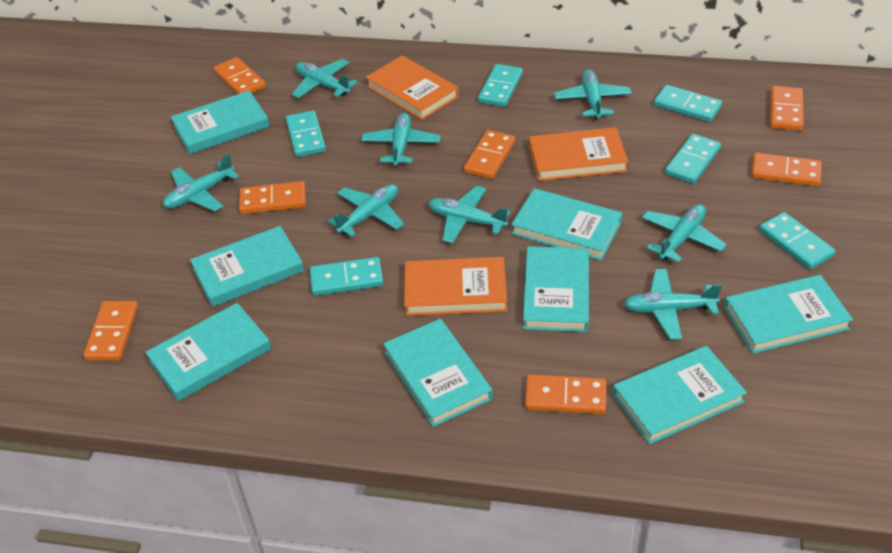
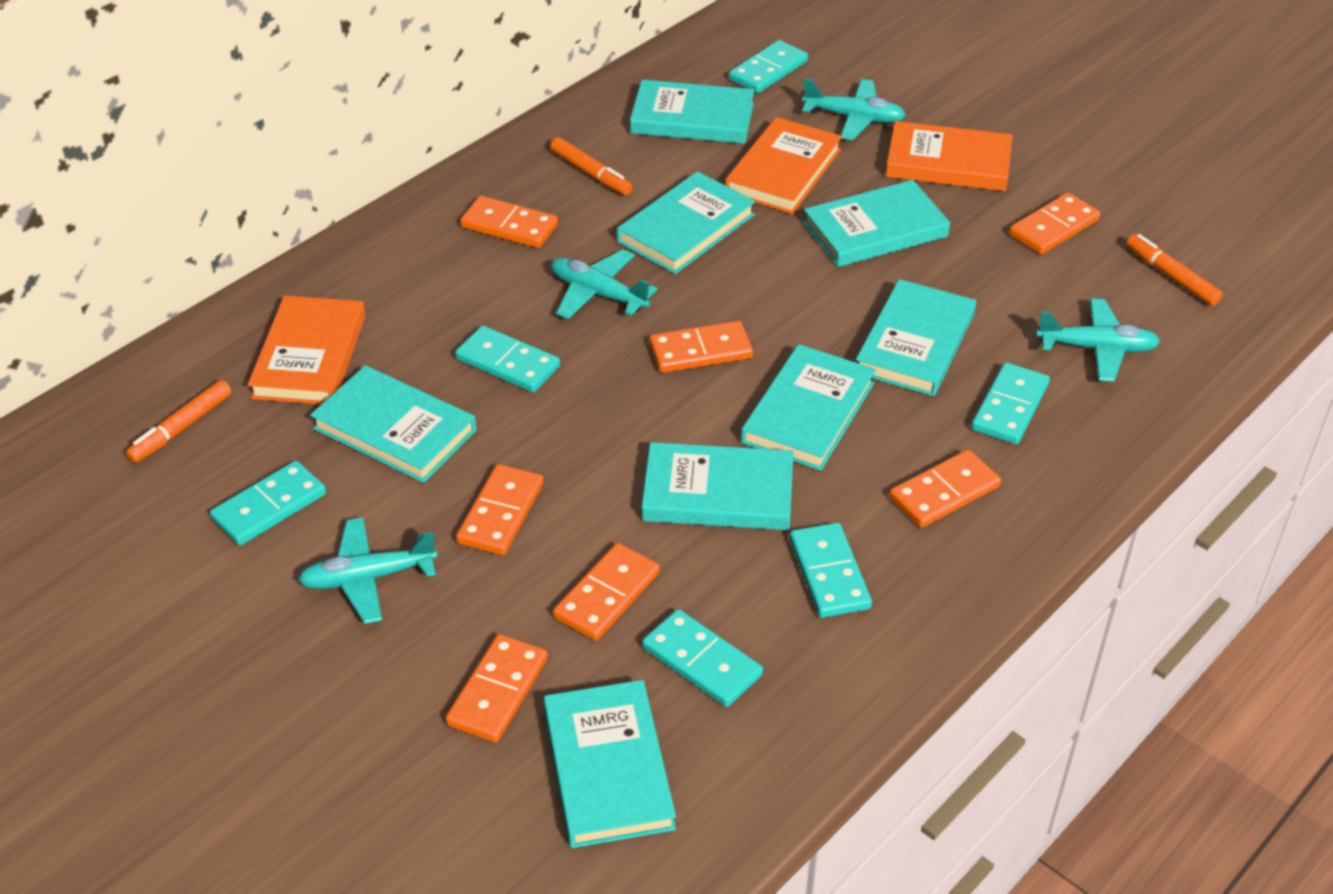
orange marker: none = 0 -> [126,380,232,463] [550,137,633,195] [1126,234,1223,306] = 3
turquoise plane: [163,153,239,211] [292,59,357,98] [328,184,404,237] [361,113,441,166] [429,186,511,244] [554,70,632,120] [624,269,722,340] [642,204,727,262] = 8 -> [298,517,438,624] [551,249,658,319] [802,78,906,140] [1036,299,1161,382] = 4

